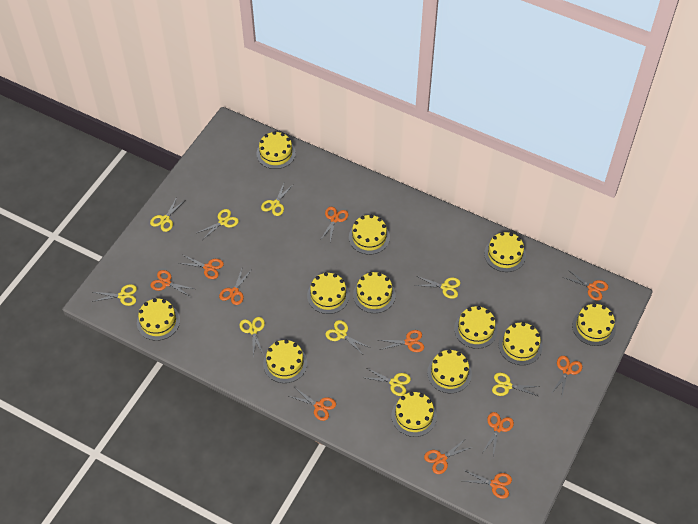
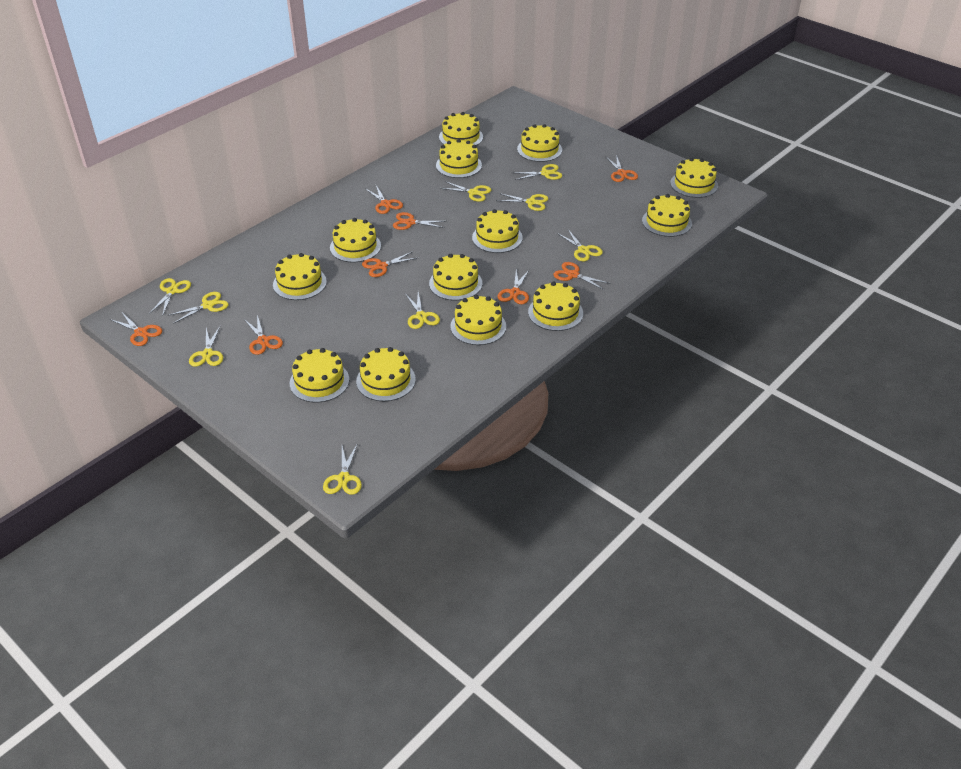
orange scissors: [150,270,194,297] [178,255,224,279] [219,266,251,305] [289,387,336,421] [320,207,348,241] [379,330,424,352] [424,439,472,474] [464,470,512,499] [483,412,514,456] [552,356,582,395] [563,271,608,301] = 11 -> [110,313,162,346] [244,315,283,355] [362,251,417,277] [366,185,403,214] [393,212,446,230] [498,269,529,304] [553,262,611,290] [605,155,638,182] = 8
yellow cake: [137,298,180,341] [256,131,296,169] [263,340,307,383] [307,272,350,314] [349,215,390,255] [353,272,396,313] [391,392,437,437] [427,349,472,393] [454,306,498,349] [484,232,526,272] [499,322,542,365] [572,303,616,346] = 12 -> [273,253,327,300] [290,348,349,403] [330,218,381,262] [356,347,416,401] [429,254,482,301] [436,139,482,178] [439,112,483,146] [450,295,506,345] [472,209,523,253] [517,124,562,162] [528,282,583,331] [642,194,692,237] [670,158,718,198] = 13

